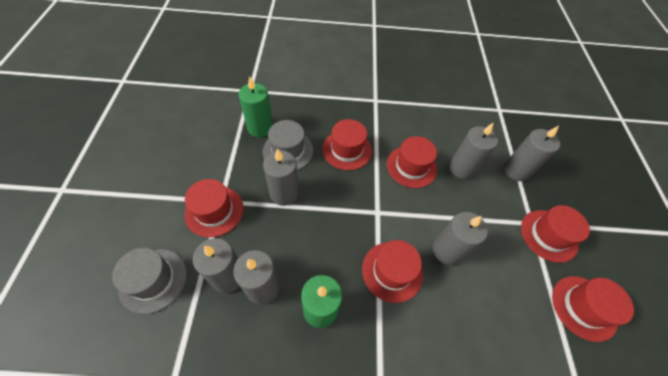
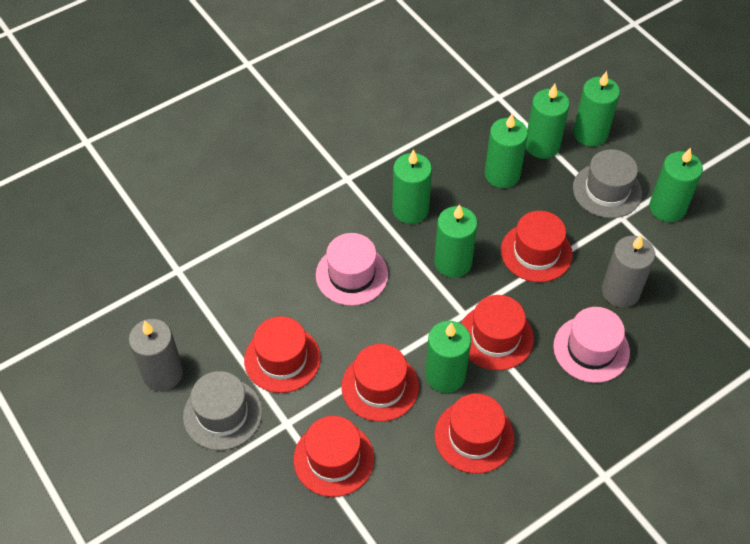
green candle: [239,76,273,138] [301,275,342,328] = 2 -> [392,149,432,224] [425,321,471,393] [434,204,478,278] [485,114,528,188] [526,84,570,159] [573,71,620,146] [649,148,703,222] = 7
grey candle: [193,238,240,293] [233,250,280,305] [263,148,299,206] [433,212,488,265] [449,123,498,179] [504,126,560,181] = 6 -> [129,319,183,391] [602,235,655,308] = 2
pink hat: none = 0 -> [316,233,388,306] [553,307,630,383] = 2

